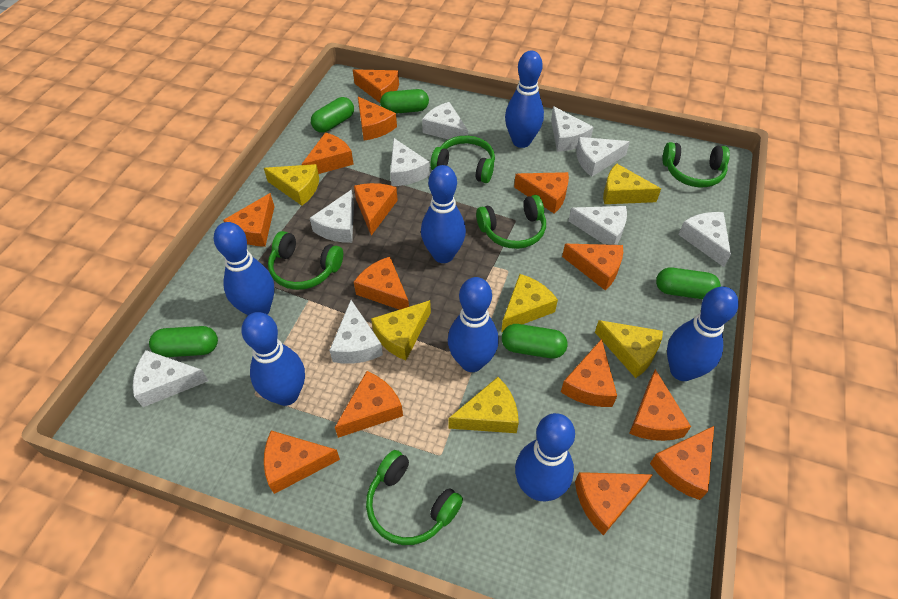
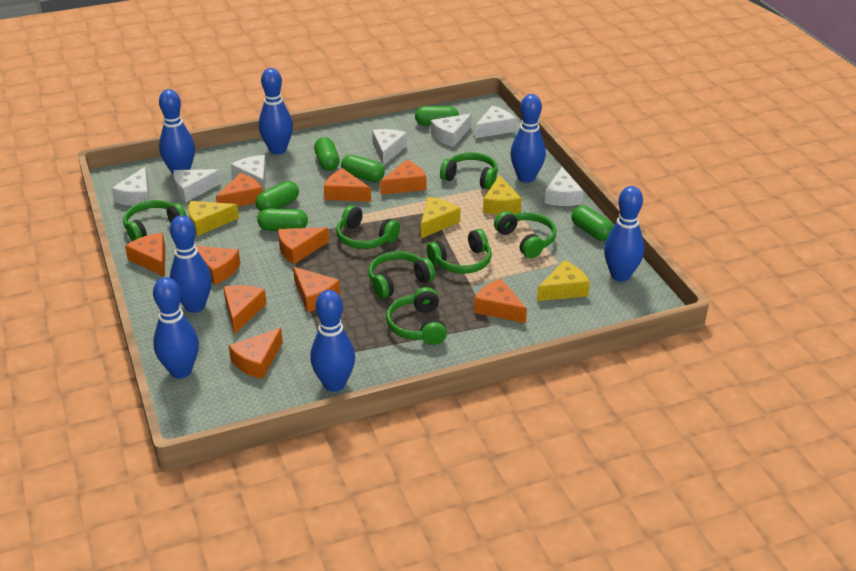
green capsule: [149,326,218,357] [311,97,354,133] [380,89,429,114] [502,324,567,358] [656,268,721,299] = 5 -> [256,181,299,211] [257,208,308,231] [314,137,340,171] [341,155,385,182] [415,106,459,126] [571,206,614,241] = 6
green headphones: [268,231,343,290] [366,450,463,545] [430,136,495,183] [476,195,546,249] [663,142,730,187] = 5 -> [123,200,187,241] [336,205,400,249] [368,251,436,299] [386,287,447,345] [427,229,492,274] [440,152,498,190] [494,211,556,258] = 7
orange cheese: [223,193,275,247] [264,431,340,494] [301,132,354,174] [335,371,403,438] [353,69,399,103] [354,183,398,236] [354,257,409,310] [358,97,397,140] [514,172,569,214] [561,339,617,407] [562,244,623,290] [575,472,653,536] [629,369,691,441] [650,426,714,500] = 14 -> [125,233,165,277] [196,246,240,285] [216,173,263,207] [223,285,267,334] [229,328,283,379] [278,227,329,264] [293,267,340,312] [324,168,371,202] [380,160,426,195] [474,279,527,323] = 10
white cheese: [133,350,209,407] [310,189,354,243] [329,300,383,364] [390,138,430,186] [422,102,468,140] [551,106,593,152] [568,206,627,245] [576,137,630,177] [678,212,731,267] = 9 -> [112,167,149,206] [173,169,222,202] [231,155,266,192] [372,129,407,166] [431,114,472,147] [475,106,516,138] [545,167,583,206] = 7
yellow cheese: [264,164,319,206] [371,300,431,361] [449,377,519,433] [501,274,558,332] [595,320,663,378] [603,163,661,204] = 6 -> [188,201,239,236] [421,197,460,238] [483,175,522,215] [537,260,590,301] = 4

